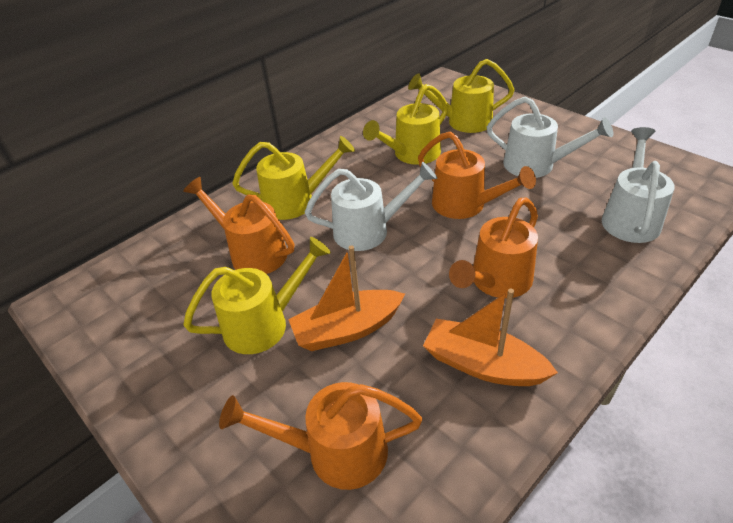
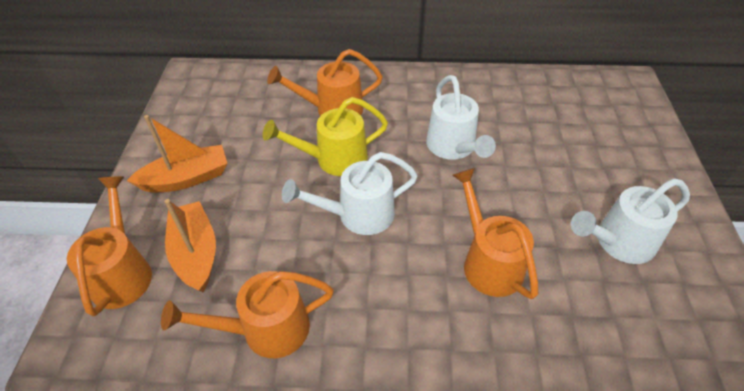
yellow watering can: [183,237,331,354] [232,136,355,220] [363,84,448,165] [408,59,514,133] = 4 -> [263,97,388,176] = 1

